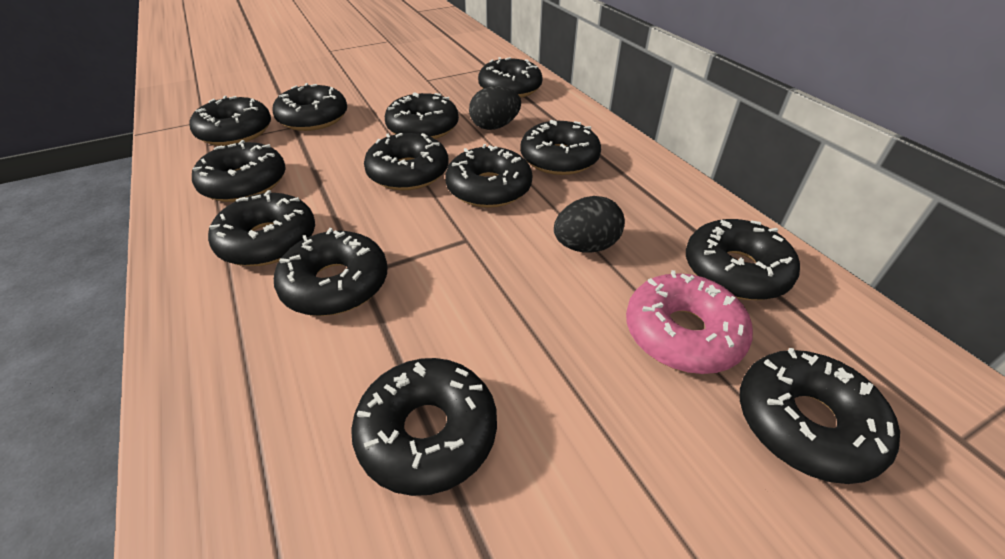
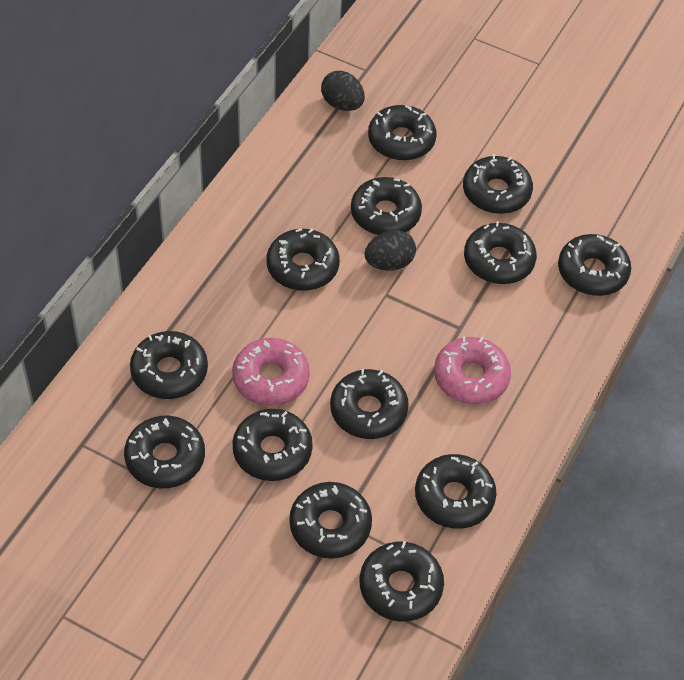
pink donut: [626,270,753,374] = 1 -> [232,338,310,406] [434,336,511,405] = 2

